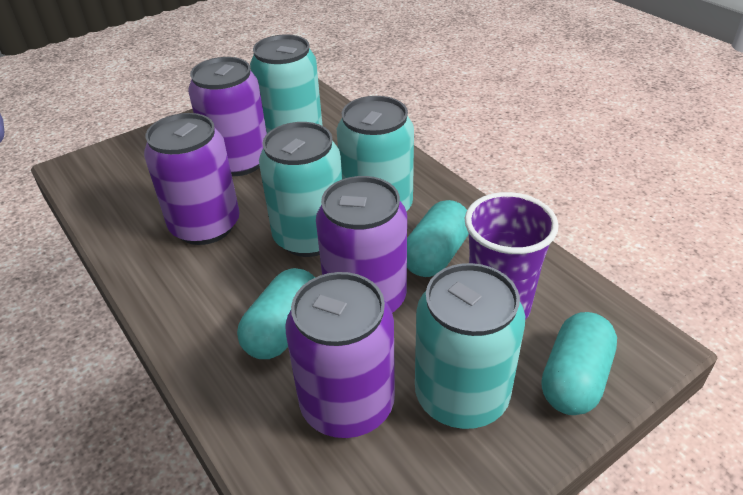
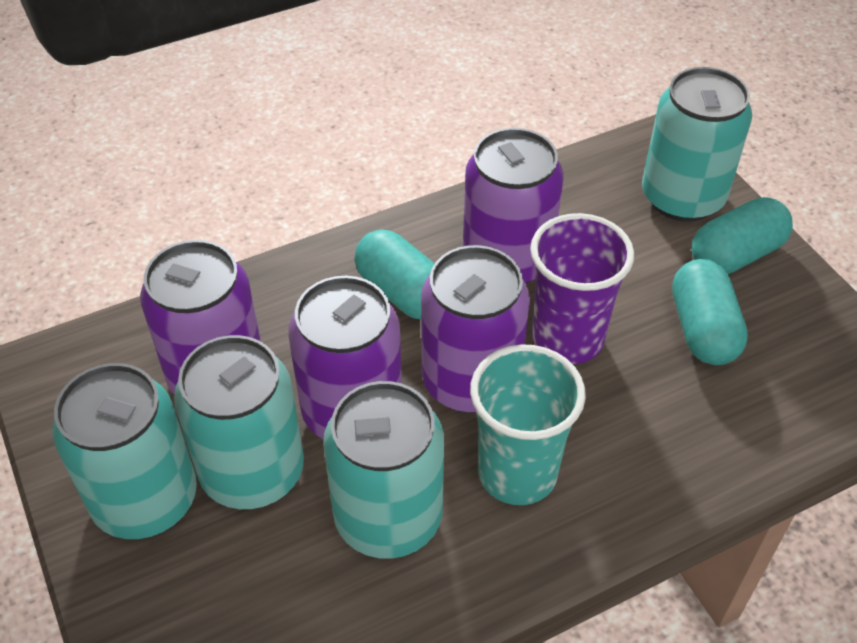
turquoise cup: none = 0 -> [470,344,586,505] = 1

